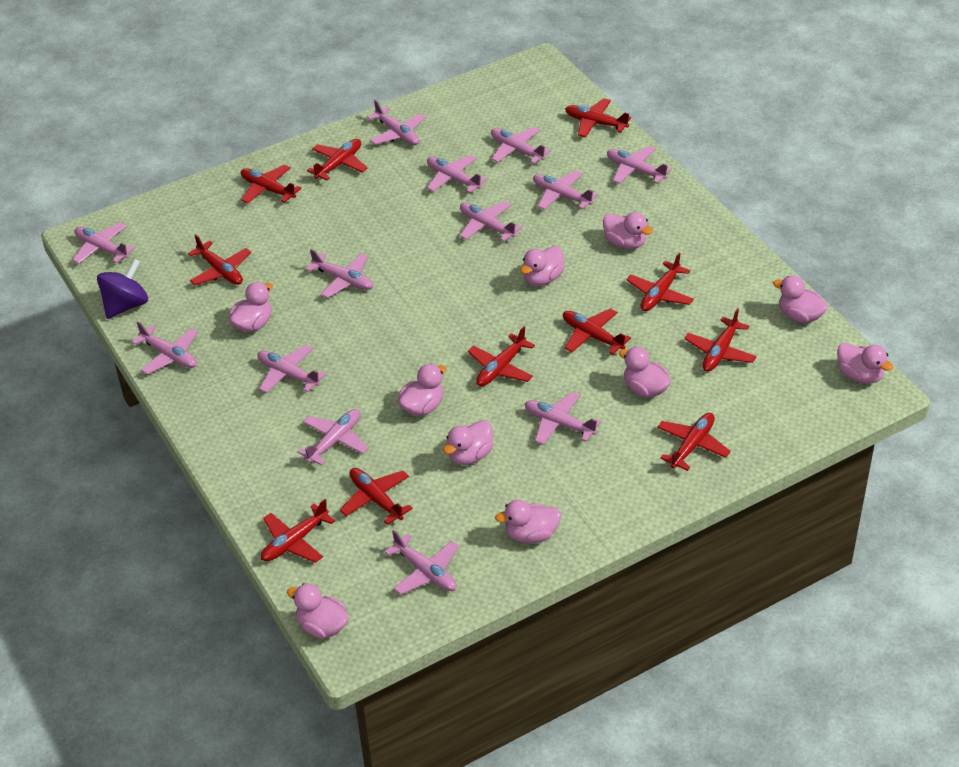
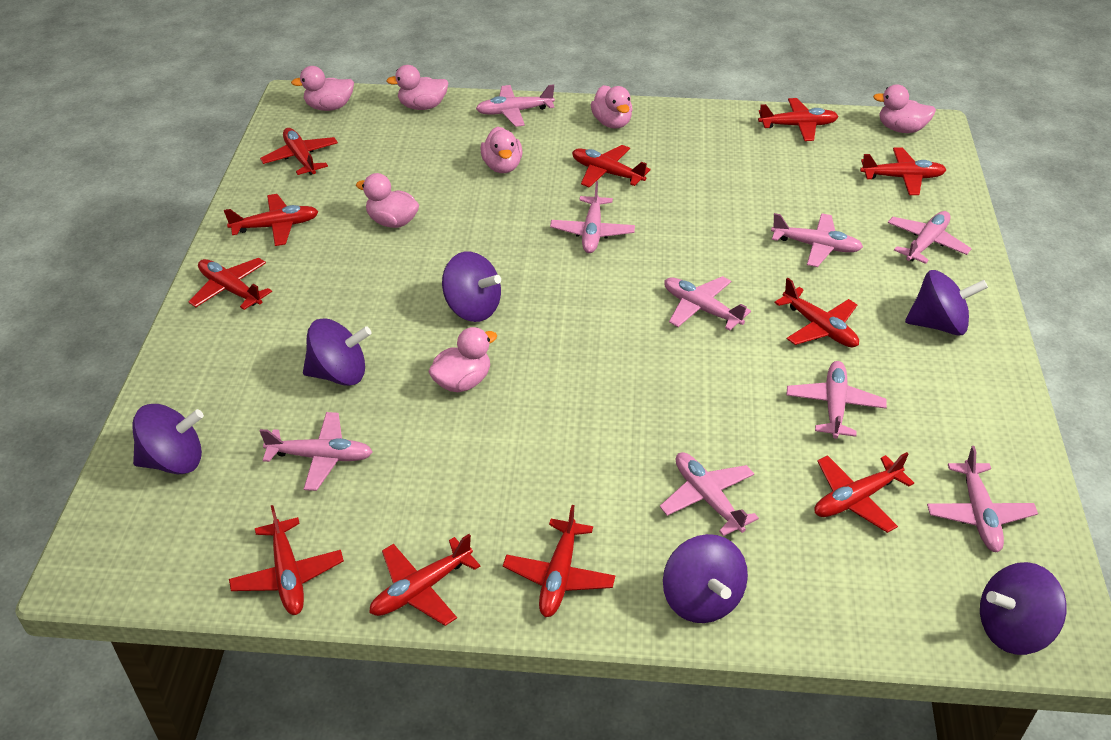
pink duck: [229,282,273,332] [287,583,349,639] [398,364,447,416] [443,420,494,465] [495,500,561,543] [520,246,565,286] [603,212,653,249] [619,347,671,398] [773,275,828,323] [837,343,893,384] = 10 -> [291,66,354,111] [356,173,419,228] [387,65,449,110] [428,327,497,392] [480,127,523,173] [591,85,633,128] [873,84,936,133] = 7
pink plane: [72,222,135,264] [132,321,198,375] [257,345,326,393] [298,409,369,466] [306,249,373,298] [367,100,426,145] [385,530,459,595] [427,155,487,193] [460,201,522,242] [491,127,551,164] [524,392,601,445] [533,171,598,210] [607,146,672,184] = 13 -> [260,412,373,491] [476,84,555,127] [550,181,635,253] [660,452,759,536] [664,276,751,330] [771,213,863,267] [786,361,887,439] [888,211,972,264] [927,446,1038,552] = 9
purple spinning top: [97,259,148,319] = 1 -> [132,404,204,474] [303,318,372,386] [442,252,501,322] [663,534,748,623] [905,270,988,336] [980,562,1067,655] = 6

